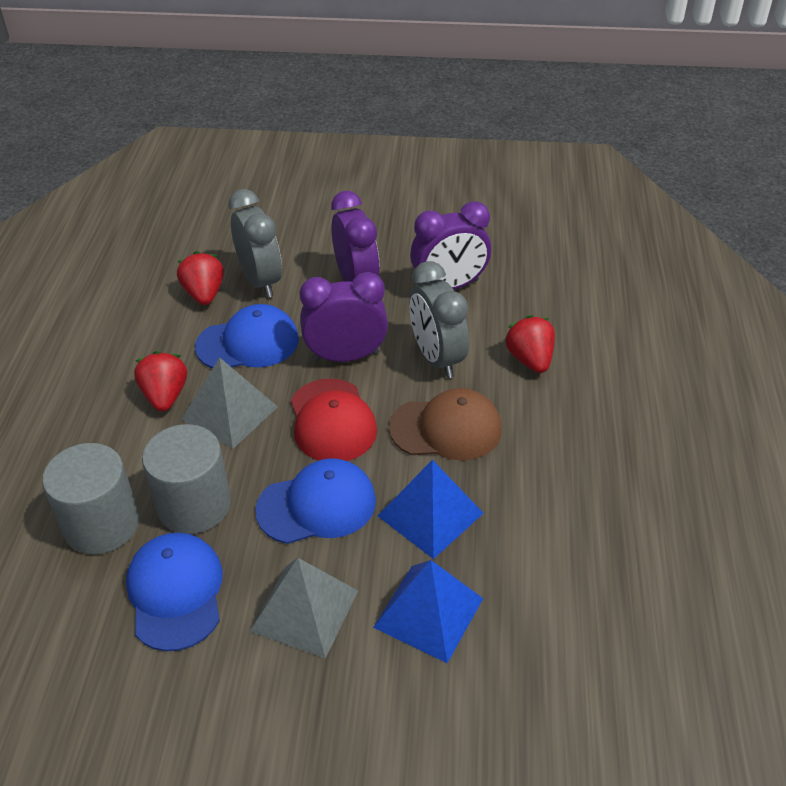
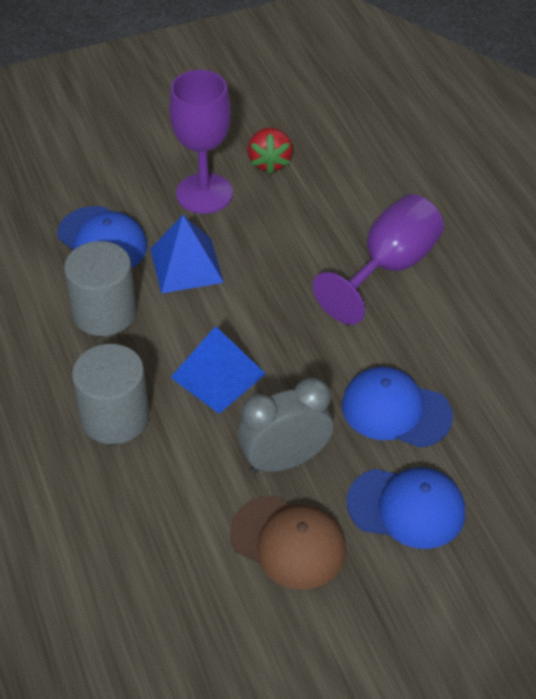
grey clock: [228,189,282,298] [410,261,469,378] = 2 -> [238,377,333,473] = 1
grey pyramid: [181,357,278,449] [250,558,358,659] = 2 -> none = 0
purple clock: [300,272,388,362] [331,191,380,282] [410,201,491,290] = 3 -> none = 0
purple goblet: none = 0 -> [169,70,233,214] [313,194,444,325] = 2
red cap: [291,378,377,461] = 1 -> none = 0
red strawberry: [134,351,187,412] [177,251,224,305] [505,315,555,373] = 3 -> [248,127,293,174] = 1

